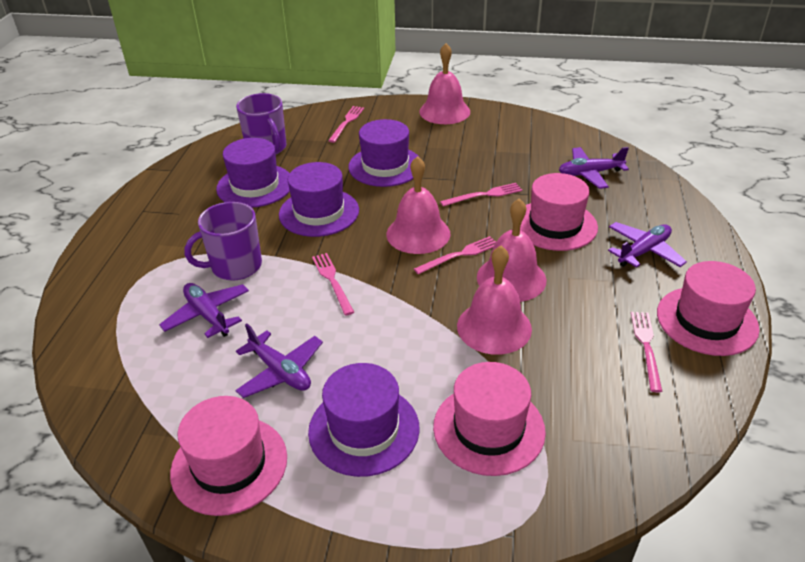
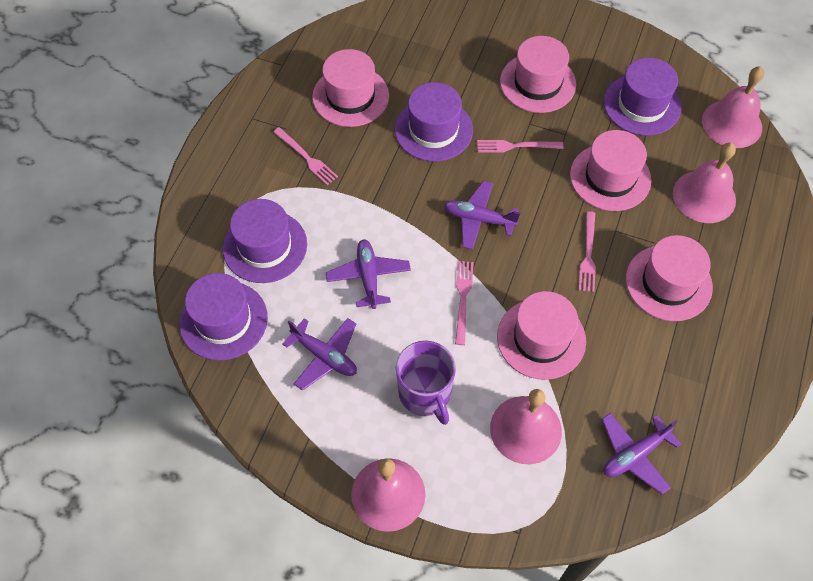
pink fork: [312,253,354,316] [328,106,364,143] [414,236,496,274] [440,183,522,206] [631,312,663,392] = 5 -> [273,127,338,185] [455,261,474,345] [477,140,563,152] [579,211,596,292] = 4
pink hat: [170,396,287,516] [433,362,546,476] [520,173,598,251] [657,261,759,356] = 4 -> [312,49,389,127] [497,291,586,380] [500,36,576,113] [570,130,651,211] [626,235,713,321] = 5
purple mug: [184,202,262,281] [236,93,286,155] = 2 -> [396,341,456,425] = 1

